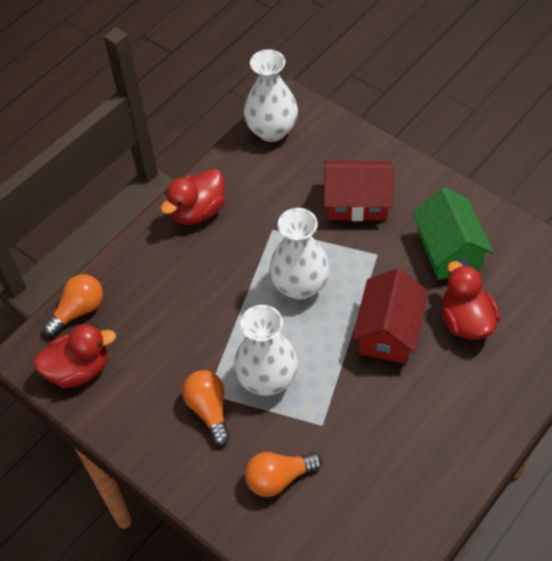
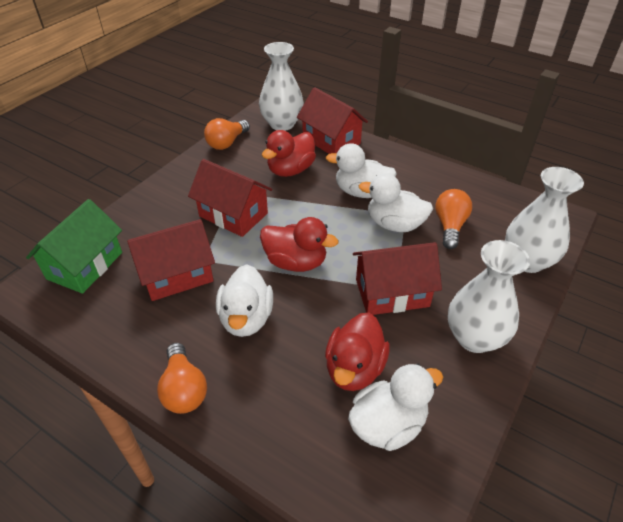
red house: [324,161,394,221] [352,268,428,364] = 2 -> [127,219,215,301] [188,159,272,237] [297,87,368,154] [353,242,442,315] = 4
white duck: none = 0 -> [216,264,273,337] [326,143,397,198] [348,364,443,451] [359,173,433,232] = 4

